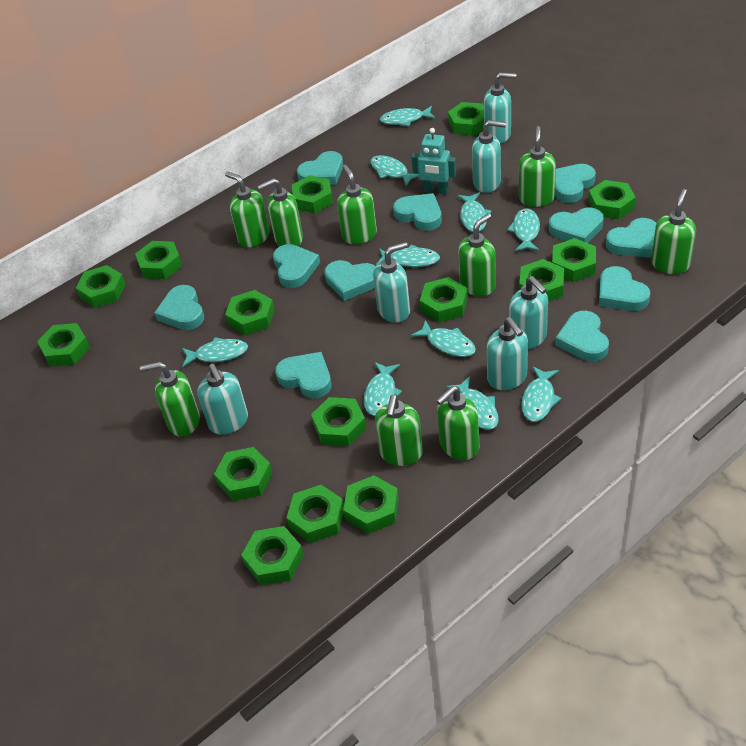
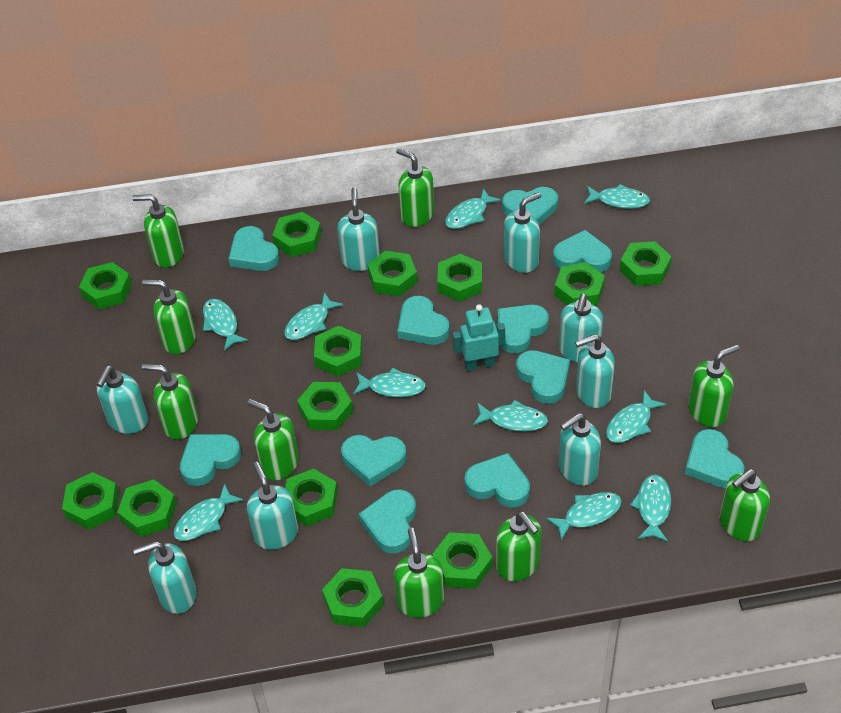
green nut: [37,323,90,367] [76,265,126,308] [135,241,182,279] [214,447,273,501] [225,290,275,335] [241,526,304,585] [286,485,344,543] [292,175,333,213] [311,397,366,446] [343,475,399,534] [420,277,468,322] [448,102,484,136] [519,259,564,302] [552,238,596,282] [588,180,636,220] = 15 -> [62,472,119,530] [79,262,132,309] [117,479,177,537] [272,212,322,257] [285,468,338,526] [297,382,353,430] [314,326,362,377] [322,568,383,627] [368,251,417,297] [432,533,492,589] [437,254,482,302] [554,262,605,305] [619,241,672,286] = 13
turquoise soap dispenser: [197,364,248,435] [373,242,410,323] [472,120,506,193] [484,72,516,143] [487,317,528,390] [509,276,548,349] = 6 -> [96,365,148,434] [133,541,196,614] [247,462,298,550] [337,187,380,271] [504,192,541,273] [559,294,603,362] [559,413,601,486] [575,334,615,408] = 8

